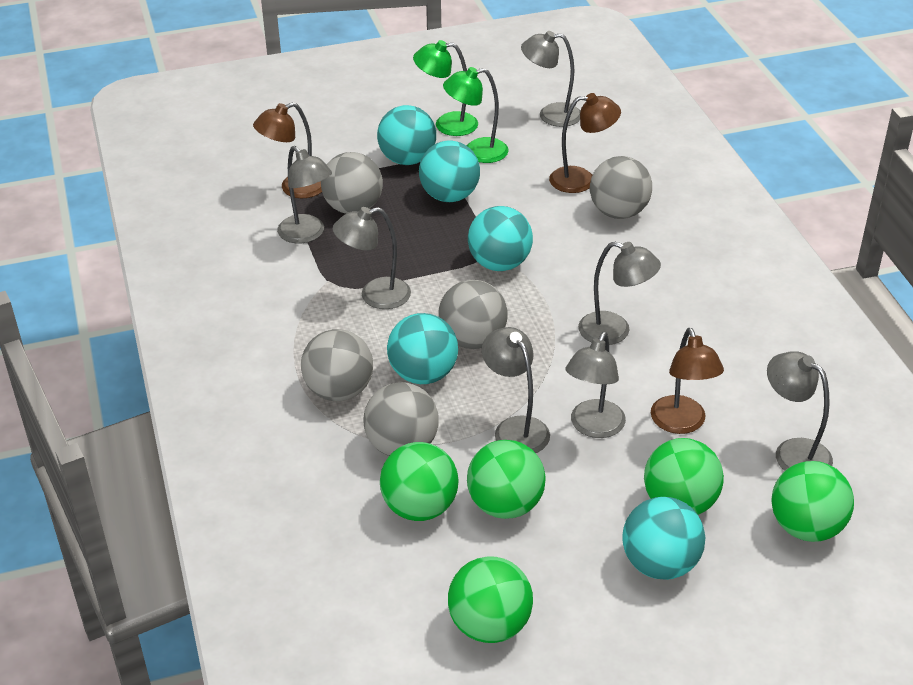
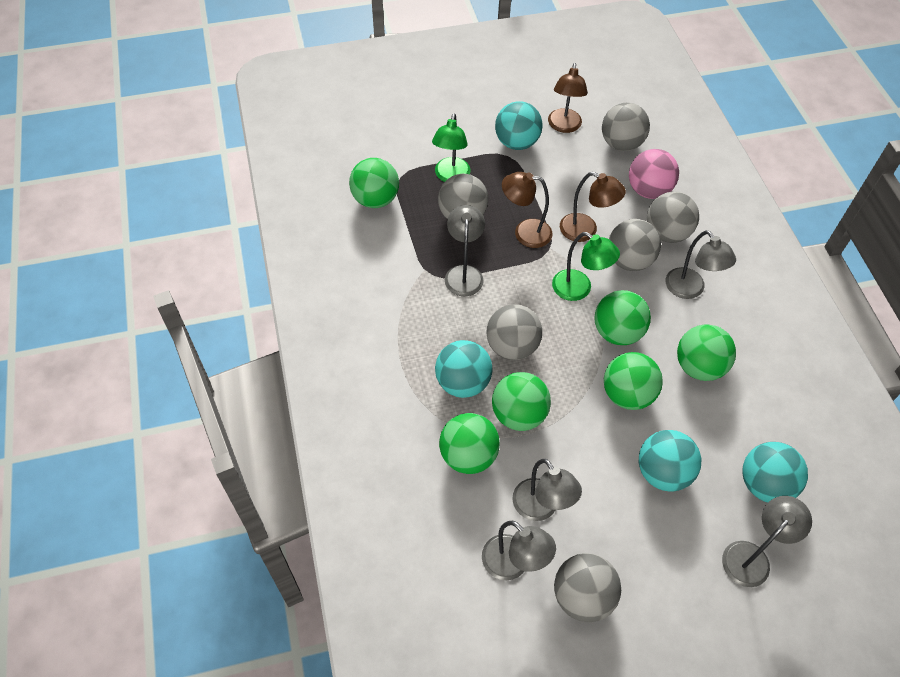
green ball: [380,442,459,521] [448,556,533,643] [467,440,546,519] [644,438,724,515] [771,461,854,542] = 5 -> [349,158,399,208] [439,413,500,474] [492,372,551,431] [594,290,651,345] [604,352,663,410] [677,324,736,381] = 6
grey ball: [301,329,373,401] [321,152,383,214] [363,382,439,456] [438,280,508,349] [590,156,652,219] = 5 -> [438,174,488,219] [486,304,542,360] [554,553,621,622] [602,103,650,151] [609,219,661,271] [647,192,699,243] = 6
grey lamp: [277,146,332,244] [333,207,411,309] [482,327,550,453] [521,31,580,127] [566,332,626,438] [578,241,661,345] [767,351,833,471] = 7 -> [445,205,485,296] [482,521,556,580] [512,459,582,521] [666,230,736,299] [722,496,812,587] = 5
pink ball: none = 0 -> [629,149,679,199] = 1
turquoise ball: [377,105,436,165] [387,313,458,384] [419,140,480,202] [468,206,533,271] [622,497,705,580] = 5 -> [435,340,493,398] [495,101,543,150] [639,430,701,491] [742,442,808,503] = 4

